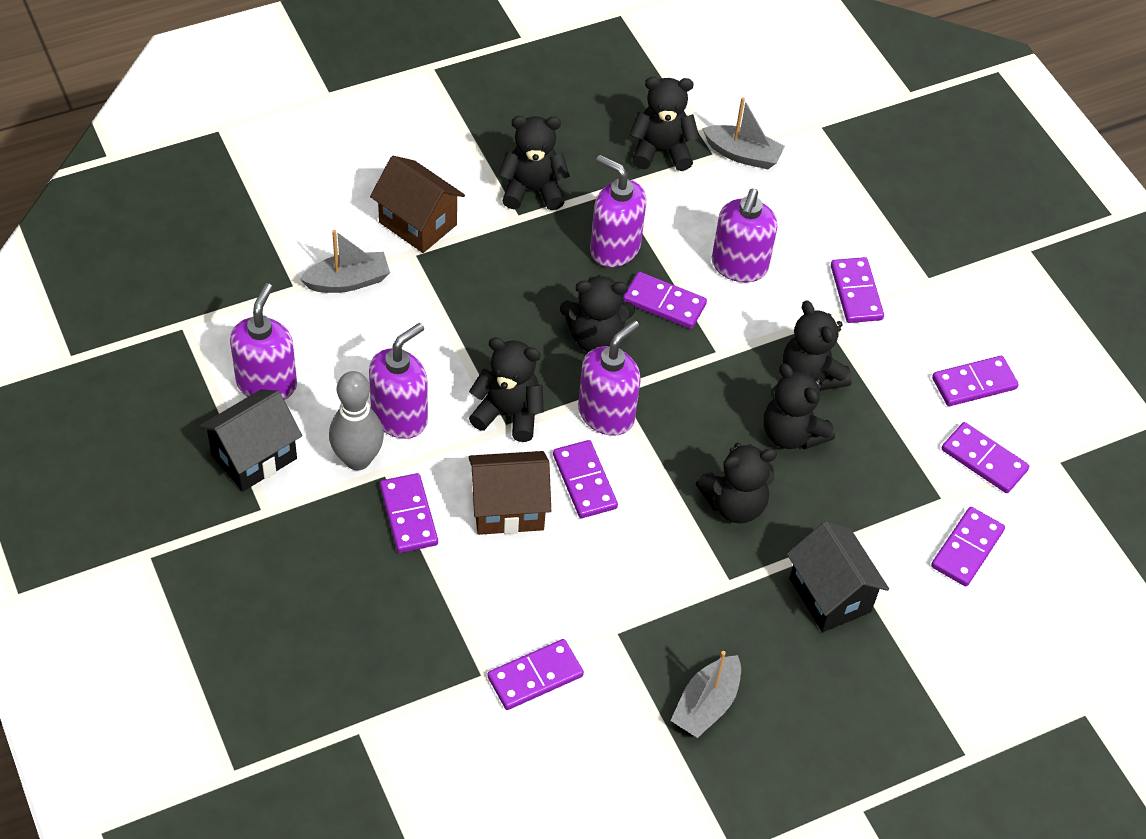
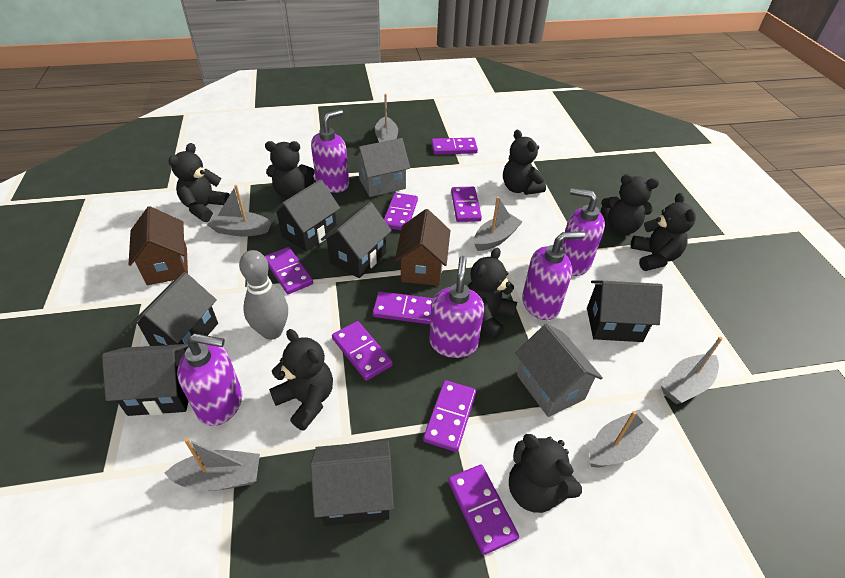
black house: [199,389,302,492] [787,521,889,632] = 2 -> [102,344,189,416] [130,272,218,351] [271,179,340,252] [310,440,394,526] [321,202,392,278] [587,281,663,342] = 6
black teddy bear: [469,337,544,442] [498,116,570,210] [560,275,635,352] [630,77,700,171] [696,443,777,523] [764,363,835,450] [783,300,852,391] = 7 -> [168,143,230,222] [265,141,315,199] [269,329,333,431] [467,248,517,339] [503,130,546,195] [509,434,582,513] [601,174,659,235] [631,193,696,271] = 8
grey boat: [300,230,390,293] [670,651,741,738] [702,97,785,169] = 3 -> [165,438,260,491] [207,185,272,236] [375,94,398,142] [474,196,523,251] [589,410,659,467] [661,337,723,404] = 6
grey house: none = 0 -> [354,138,410,197] [515,324,603,417] = 2

